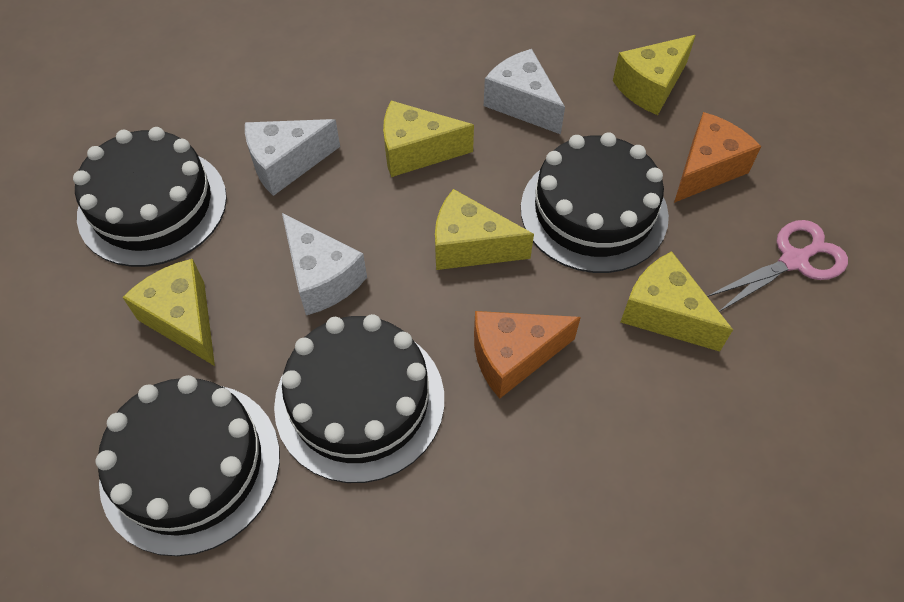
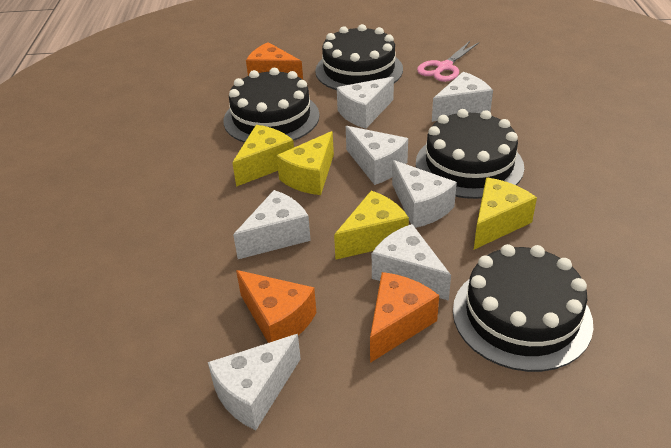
orange cheese: [474,311,581,399] [674,112,761,203] = 2 -> [236,270,316,343] [246,42,303,80] [370,272,439,363] = 3
white cheese: [245,119,340,196] [282,213,367,315] [484,49,565,134] = 3 -> [208,334,301,430] [233,190,311,259] [337,77,394,129] [346,126,408,185] [372,224,451,301] [392,160,457,228] [432,72,493,122] = 7
yellow cheese: [123,259,215,366] [383,100,474,177] [435,189,534,270] [613,35,696,115] [621,251,733,352] = 5 -> [232,125,294,187] [276,131,334,195] [334,191,409,260] [474,177,537,249] = 4

